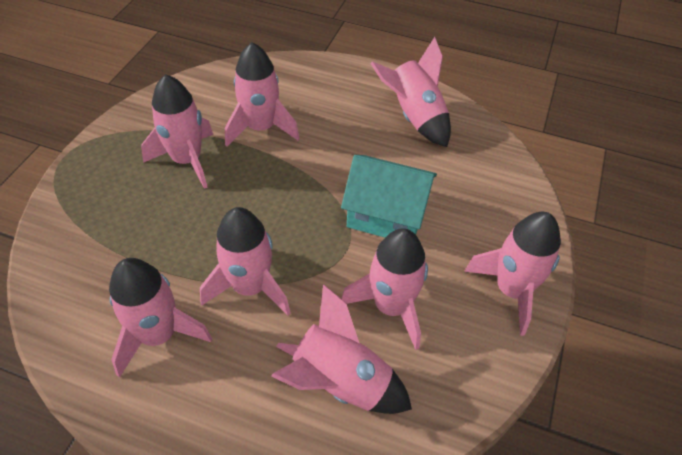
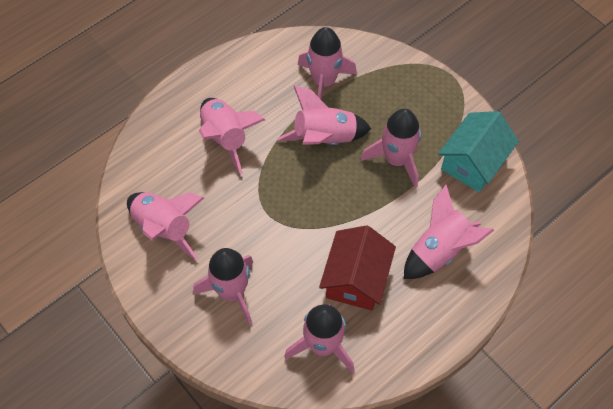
red house: none = 0 -> [319,225,396,311] = 1

